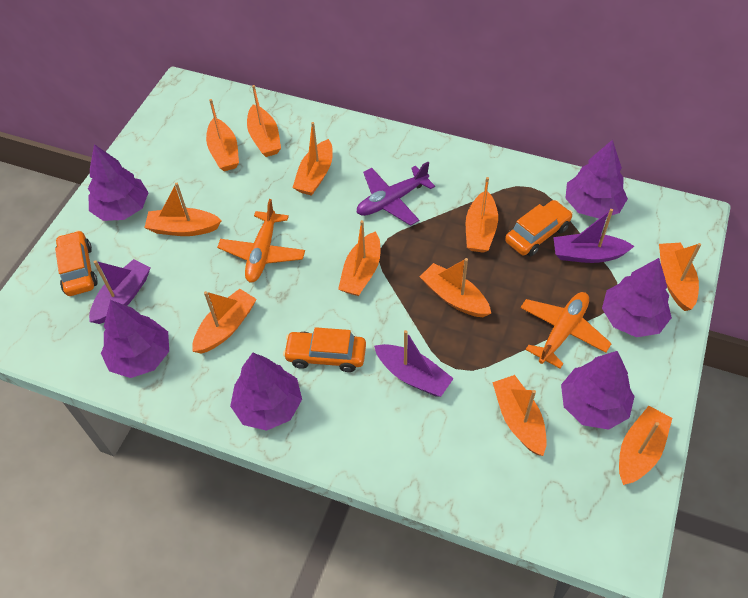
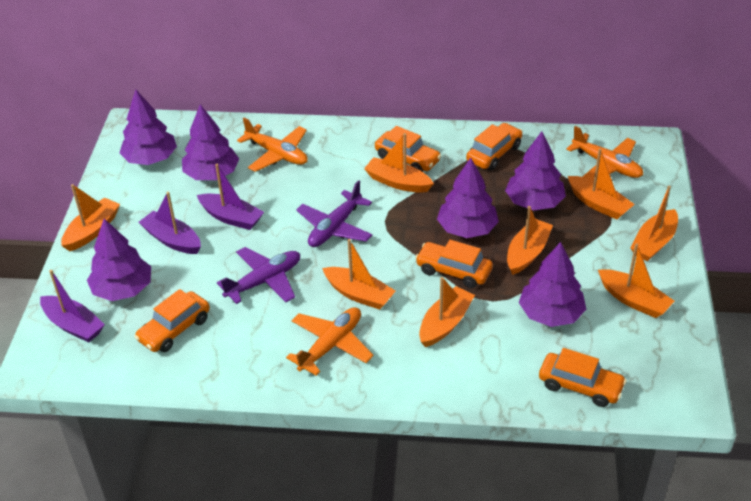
orange boat: [144,183,222,236] [192,289,257,354] [206,99,239,171] [247,85,281,157] [293,122,333,196] [338,220,381,296] [420,258,491,317] [466,177,498,253] [492,375,547,456] [619,406,672,485] [659,243,701,311] = 11 -> [61,184,120,251] [322,239,396,310] [364,133,434,193] [419,277,475,347] [507,206,553,275] [568,148,635,220] [598,243,674,318] [630,185,678,261] = 8
orange car: [55,230,98,296] [283,327,366,372] [505,200,573,256] = 3 -> [135,289,210,352] [375,126,441,172] [415,240,493,288] [466,123,523,170] [539,348,627,407] = 5
orange plane: [217,199,305,282] [520,292,612,369] = 2 -> [237,118,308,172] [286,307,374,376] [566,126,643,180] = 3
purple plane: [356,162,435,226] = 1 -> [217,247,300,304] [296,180,372,247] = 2

